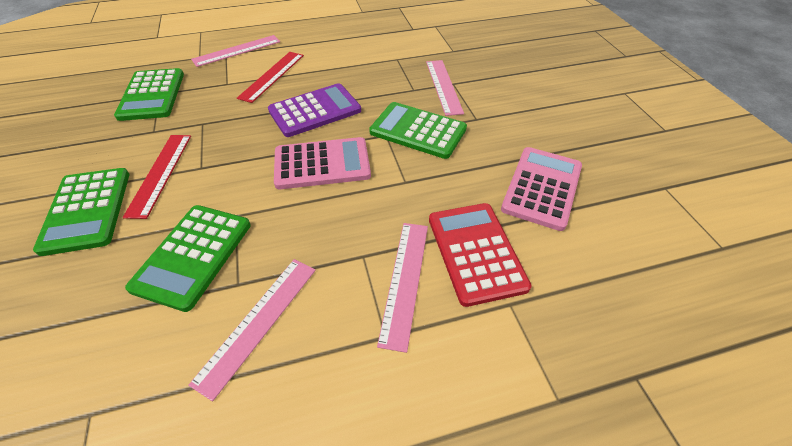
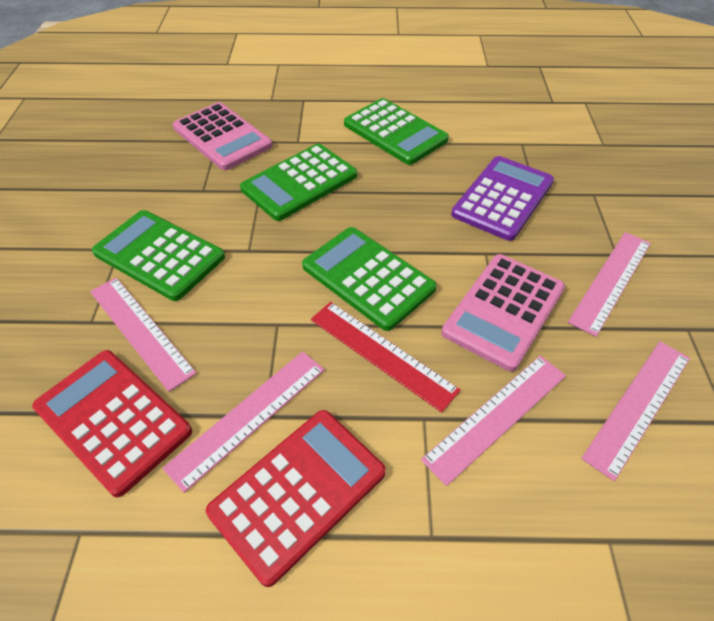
pink ruler: [188,259,316,401] [191,35,280,67] [377,223,428,353] [426,60,464,116] = 4 -> [90,277,197,392] [162,351,325,493] [421,355,566,486] [568,232,651,337] [581,341,690,481] = 5
red calculator: [429,203,532,307] = 1 -> [32,350,192,497] [206,410,386,587] = 2
red ruler: [123,135,191,219] [237,52,304,103] = 2 -> [311,302,461,413] = 1

